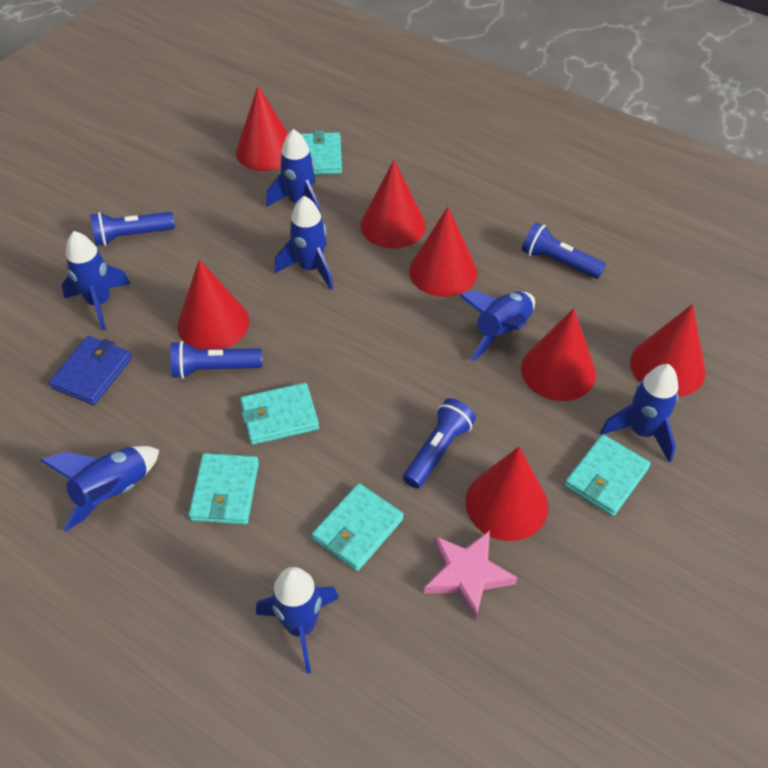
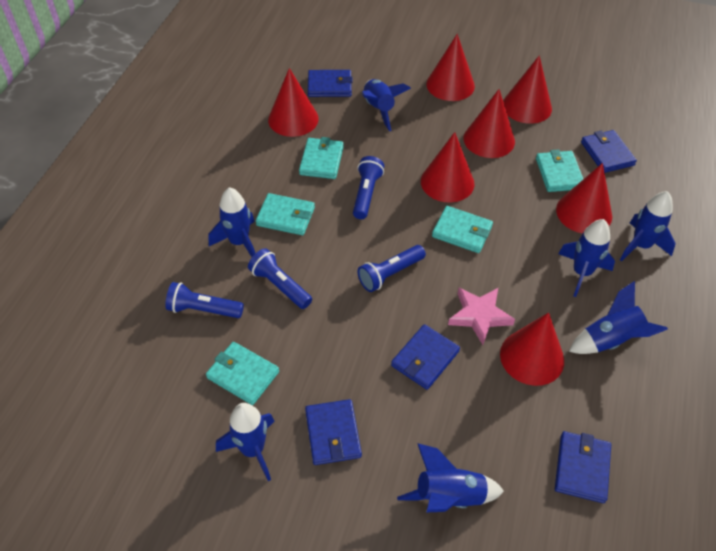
blue wallet: [49,336,132,405] = 1 -> [305,399,362,465] [308,70,353,97] [391,324,460,390] [555,431,611,503] [581,130,637,173] = 5

